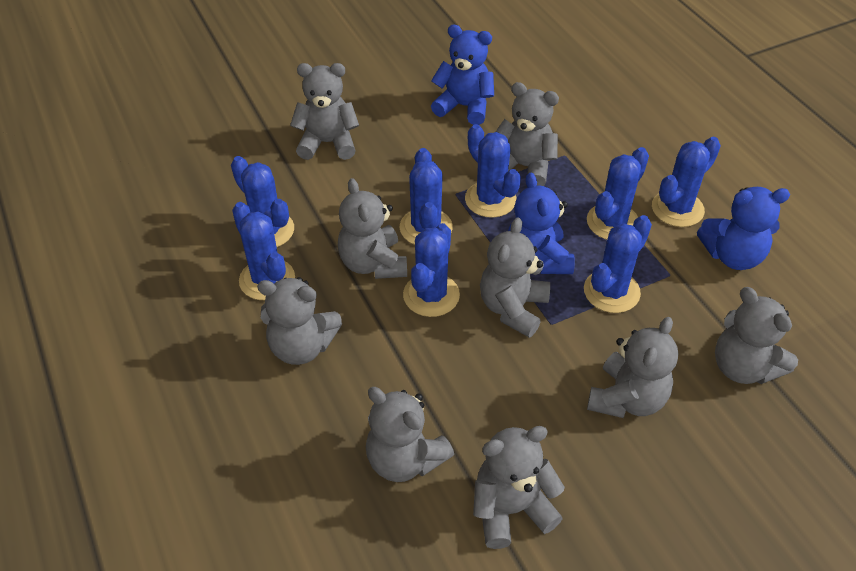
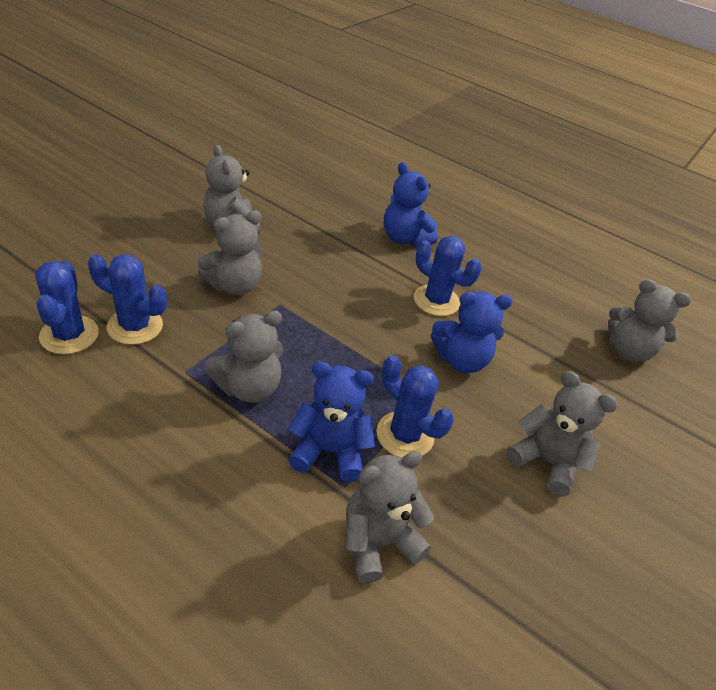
blue cactus: [231,156,294,247] [232,202,295,300] [400,148,453,245] [403,223,460,317] [465,124,521,218] [584,215,652,313] [587,147,649,240] [652,137,721,227] = 8 -> [35,261,99,354] [88,254,167,345] [376,355,454,458] [414,236,482,316] = 4
grey teddy bear: [257,277,342,365] [290,63,359,160] [338,178,407,279] [366,387,454,482] [473,426,565,549] [480,217,550,338] [496,82,559,186] [587,317,678,418] [715,287,798,384] = 9 -> [197,210,264,295] [203,144,260,234] [206,310,283,403] [346,451,434,584] [506,371,618,497] [608,279,691,362] = 6

